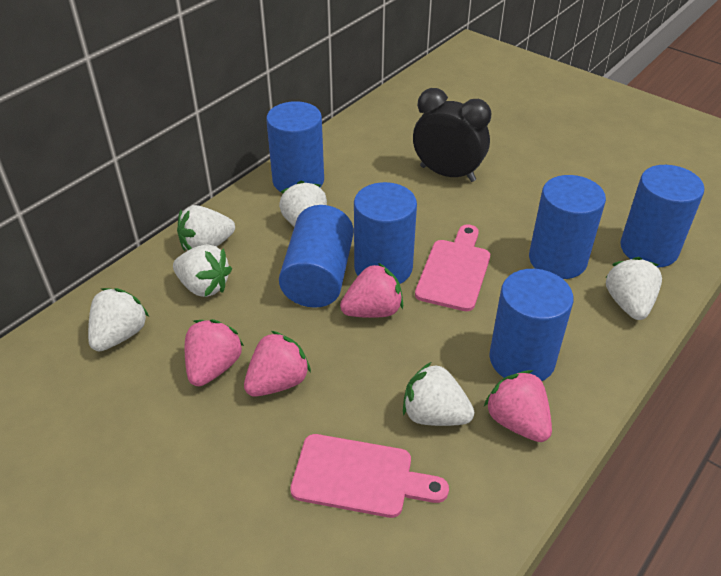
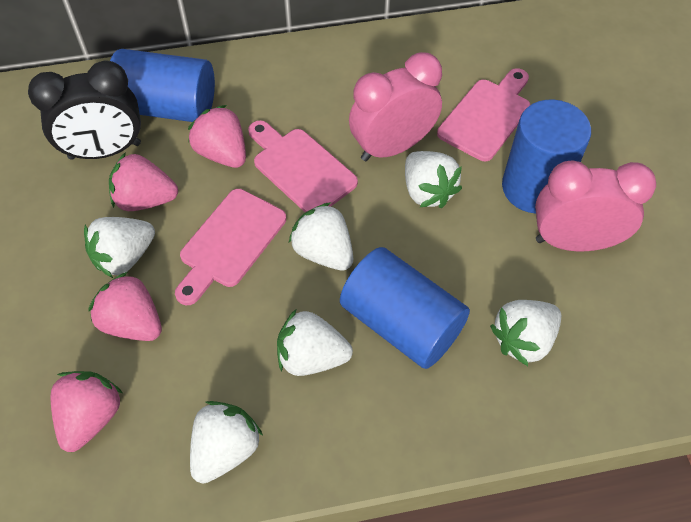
blue cylinder: [266,101,324,191] [279,205,354,308] [354,182,417,284] [489,269,574,381] [529,175,606,279] [620,165,704,268] = 6 -> [110,49,215,122] [340,247,470,369] [502,99,591,214] = 3
pink clock: none = 0 -> [349,52,442,161] [535,161,656,251] = 2
pink cutting board: [290,434,449,518] [415,224,490,311] = 2 -> [175,189,286,305] [248,120,358,212] [437,68,530,161] = 3

